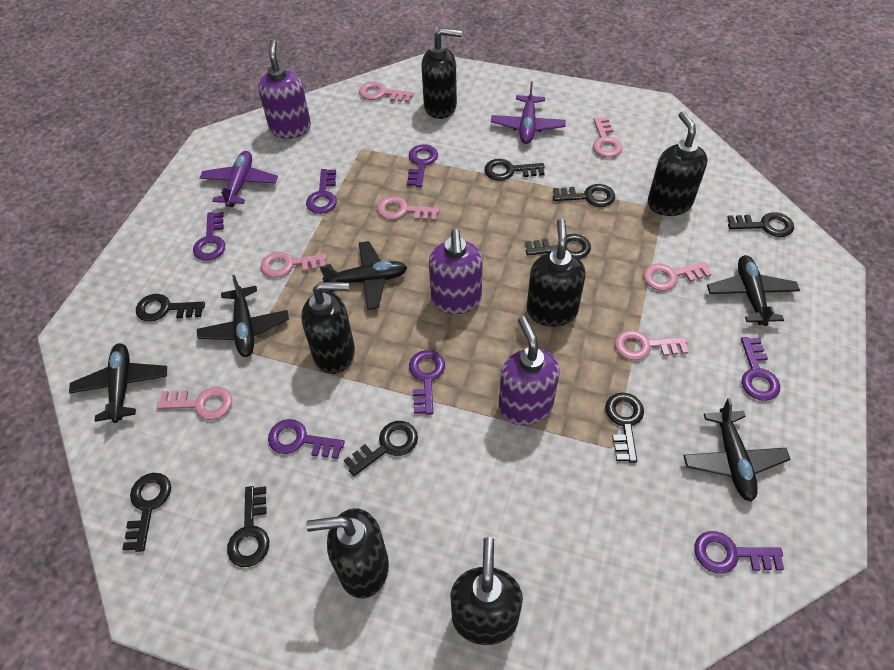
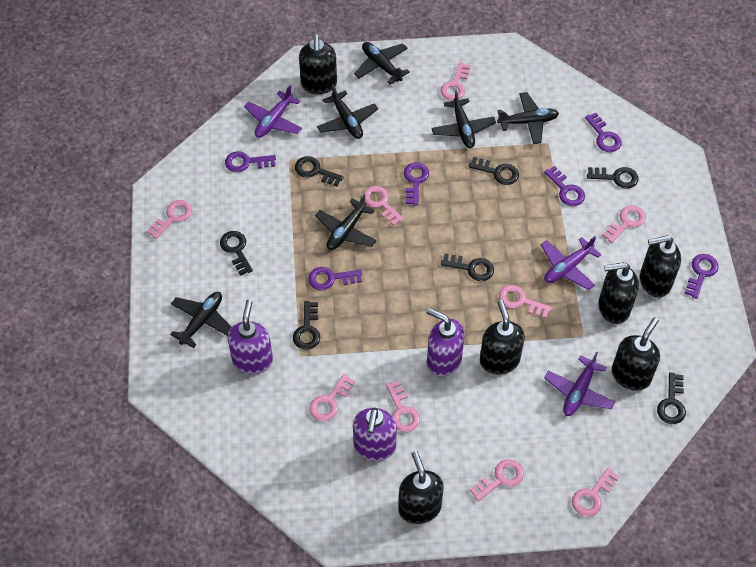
black key: [122,473,171,552] [136,294,205,322] [227,486,269,567] [344,421,418,476] [484,159,545,181] [525,234,591,259] [553,184,615,207] [605,393,644,463] [727,212,794,237] = 9 -> [220,231,253,276] [293,301,320,350] [295,156,344,187] [441,253,494,281] [469,157,519,185] [587,167,639,189] [657,372,686,424] = 7
black plane: [69,343,167,423] [197,275,289,357] [320,241,407,310] [683,398,791,502] [707,255,800,326] = 5 -> [170,292,231,348] [315,194,376,250] [317,85,378,139] [354,42,410,84] [431,90,496,148] [497,92,559,144] = 6
pink key: [157,387,232,420] [261,252,327,278] [359,82,413,102] [377,196,439,221] [593,117,622,158] [615,330,688,360] [643,262,712,291] = 7 -> [147,200,192,239] [309,374,355,421] [363,186,404,226] [386,381,420,432] [440,62,471,101] [470,459,524,502] [499,285,552,318] [572,468,620,517] [602,205,646,243] = 9
purple key: [193,212,225,261] [268,419,345,459] [306,169,337,214] [407,144,438,187] [409,350,445,415] [694,531,784,574] [741,337,780,401] = 7 -> [225,151,276,172] [308,267,362,290] [404,162,429,205] [544,166,585,206] [585,113,622,152] [685,254,719,299] = 6
purple plane: [200,151,278,207] [491,82,566,144] = 2 -> [244,85,302,138] [541,236,601,290] [544,351,615,416] = 3

